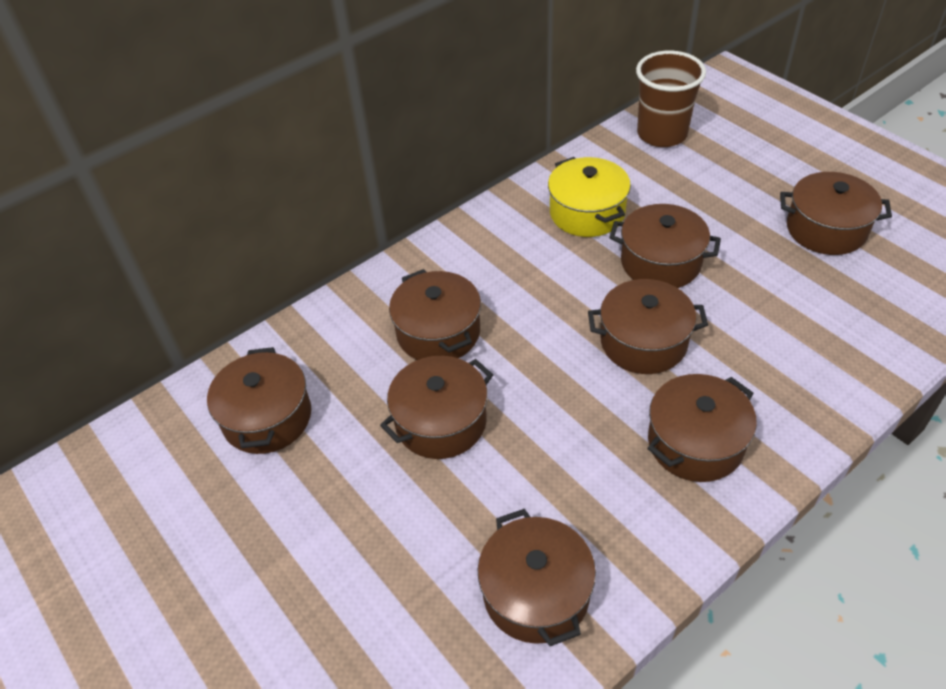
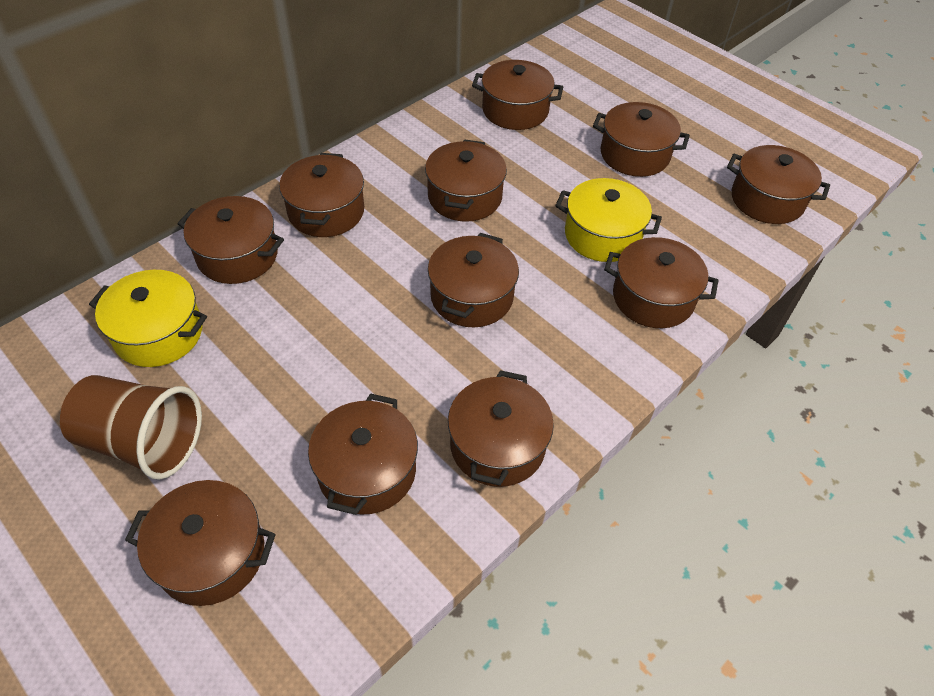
brown pot: [207,347,311,454] [380,356,493,459] [389,269,481,360] [478,509,596,646] [588,279,708,374] [609,204,721,288] [647,374,757,482] [780,172,892,255] = 8 -> [125,480,276,606] [178,196,284,284] [279,153,364,237] [308,393,418,515] [425,139,507,222] [428,233,519,327] [448,370,554,487] [472,60,563,130] [593,102,690,177] [604,237,719,328] [727,145,830,224] = 11
yellow pot: [548,157,631,237] = 1 -> [89,270,207,367] [555,178,662,262] = 2

